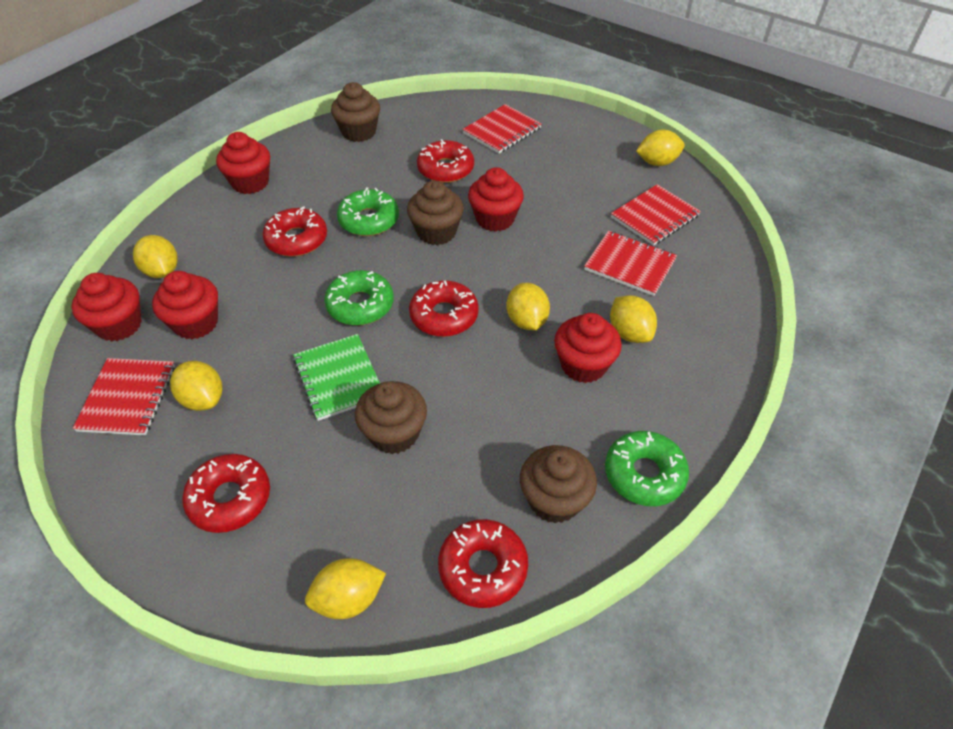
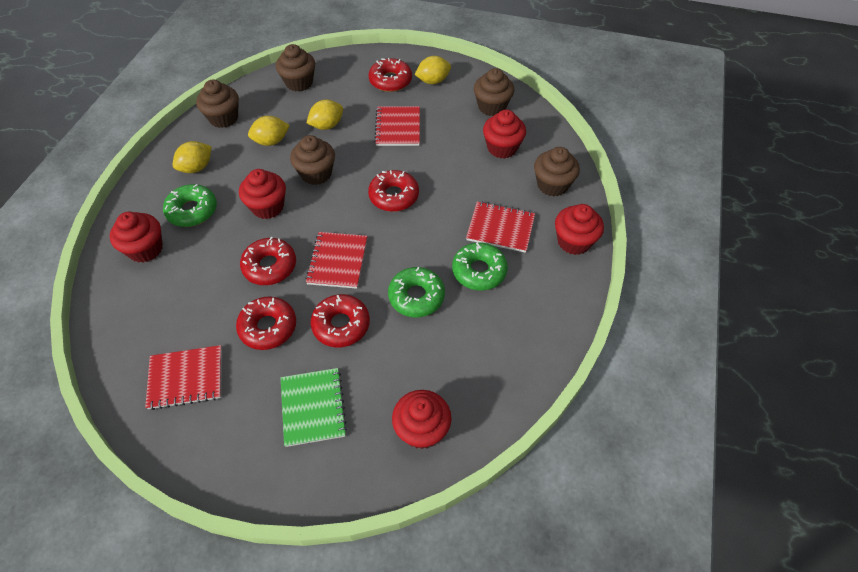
brown cupcake: [331,82,380,142] [355,381,427,454] [407,180,464,245] [520,445,597,523] = 4 -> [196,80,239,128] [276,44,315,92] [290,135,335,185] [474,68,514,116] [534,147,580,197] = 5
yellow lemon: [133,235,178,278] [170,361,222,411] [305,558,386,619] [507,283,550,330] [610,295,657,343] [636,130,685,166] = 6 -> [173,141,212,173] [248,116,290,146] [307,100,343,130] [414,56,451,84] = 4

